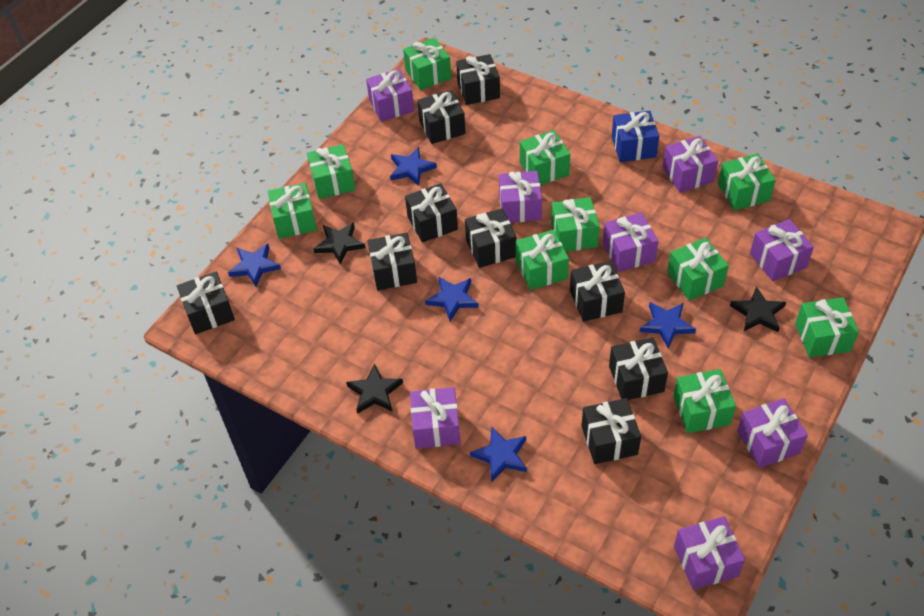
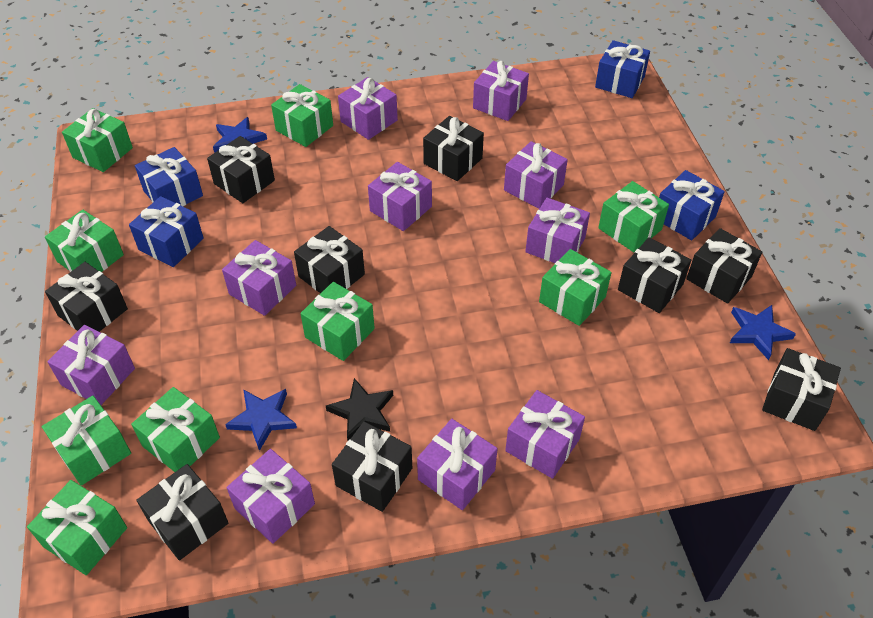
black star: [314,222,365,265] [346,363,403,414] [730,286,786,332] = 3 -> [326,378,393,441] = 1
blue gift: [612,111,659,162] = 1 -> [129,196,204,267] [135,147,203,206] [595,40,650,98] [659,170,725,240] = 4
blue star: [228,244,281,287] [390,147,437,186] [425,277,479,321] [470,427,527,482] [640,302,696,349] = 5 -> [213,117,267,153] [225,389,297,451] [730,305,796,360] = 3
green gift: [268,183,317,239] [307,144,356,199] [403,38,451,90] [516,230,569,290] [520,130,570,185] [551,197,600,252] [667,238,729,301] [673,369,736,433] [718,154,776,211] [795,297,859,358] = 10 -> [27,480,127,575] [42,396,131,486] [45,210,124,272] [62,108,133,172] [131,387,220,472] [271,84,333,147] [300,282,375,361] [539,249,612,326] [598,181,669,252] = 9
purple gift: [366,69,414,122] [410,387,460,449] [499,171,542,223] [603,212,658,272] [663,136,718,193] [674,516,745,590] [737,398,808,468] [750,219,814,281] = 8 -> [47,325,135,405] [222,240,296,316] [226,449,315,544] [338,77,398,140] [368,162,432,231] [417,419,498,510] [473,61,529,121] [504,141,568,209] [505,390,585,479] [525,198,590,263] = 10

